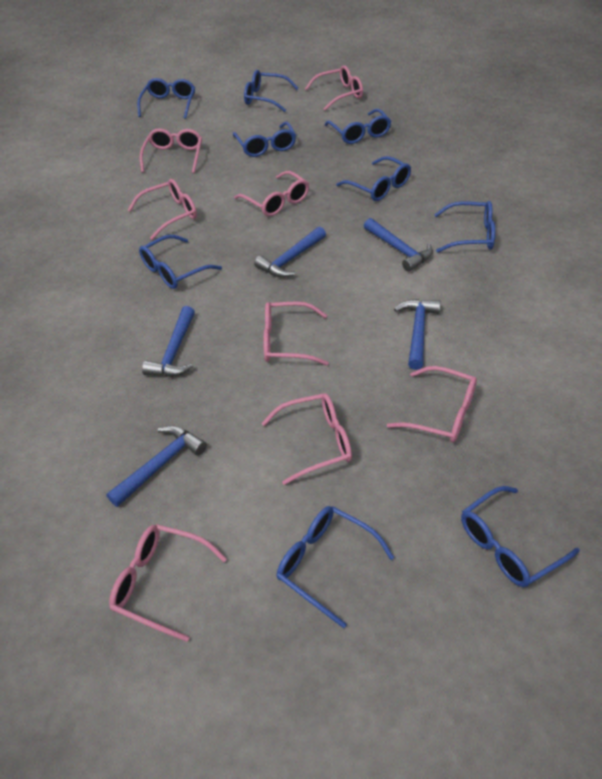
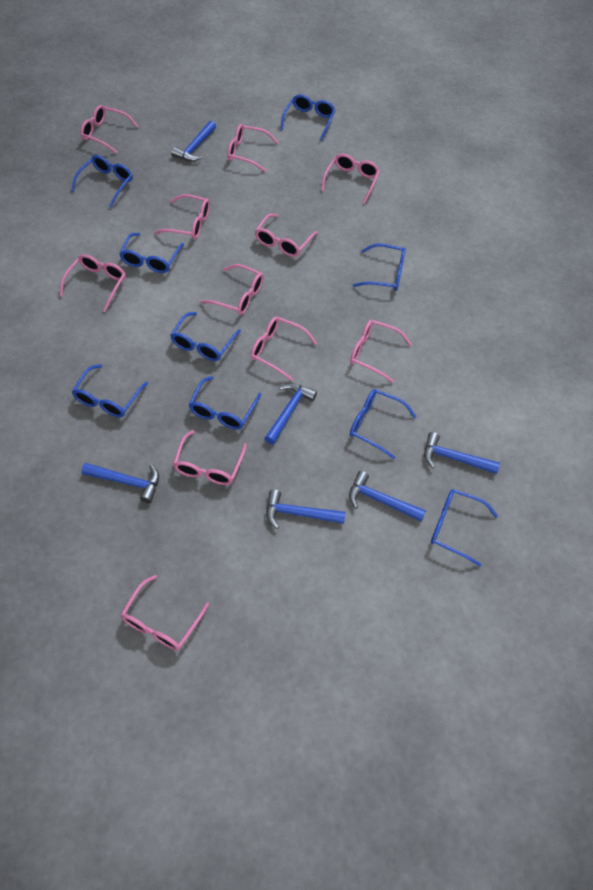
blue hammer: [106,426,207,507] [142,306,195,377] [254,227,326,278] [364,218,433,272] [394,299,441,370] = 5 -> [82,463,159,503] [171,121,216,162] [264,383,317,444] [267,489,346,529] [349,471,426,521] [424,432,500,474] = 6
pink glasses: [109,524,227,642] [128,179,197,240] [140,128,202,173] [234,171,309,216] [261,393,352,485] [264,302,329,366] [305,65,363,110] [387,366,477,443] = 8 -> [60,254,126,312] [80,105,139,154] [121,575,209,650] [154,194,210,239] [173,430,247,485] [200,264,263,315] [227,124,279,172] [251,316,317,381] [255,214,318,257] [321,154,380,204] [350,320,412,383] = 11

